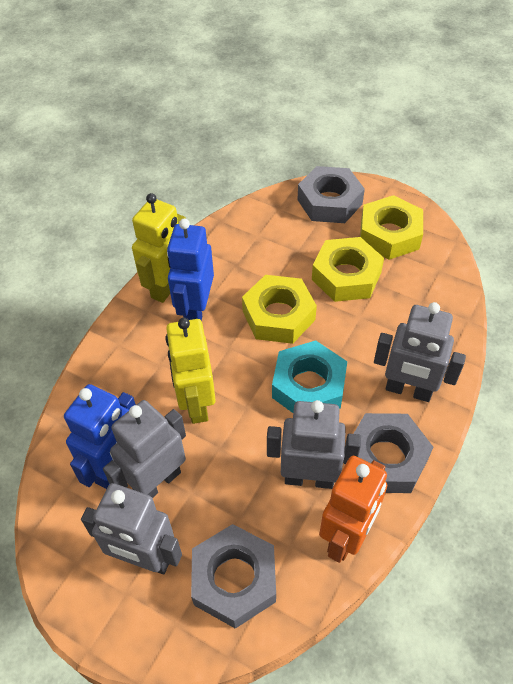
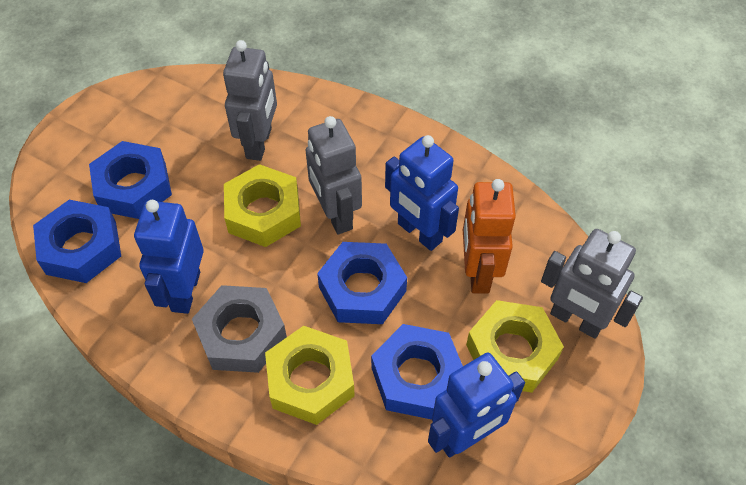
blue nut: none = 0 -> [33,200,121,283] [89,141,172,219] [317,242,407,324] [371,324,463,420] = 4
blue robot: [64,384,136,489] [167,219,214,320] = 2 -> [134,200,204,314] [385,135,459,251] [428,353,525,458] = 3
grey nut: [191,524,276,629] [297,166,365,223] [354,413,433,493] = 3 -> [192,285,287,373] = 1
grey robot: [81,483,182,574] [103,400,186,498] [267,400,361,489] [374,302,466,402] = 4 -> [223,40,277,161] [306,116,362,234] [541,229,643,339] = 3
turquoise nut: [272,340,347,413] = 1 -> none = 0
yellow robot: [132,193,186,303] [166,318,216,424] = 2 -> none = 0

